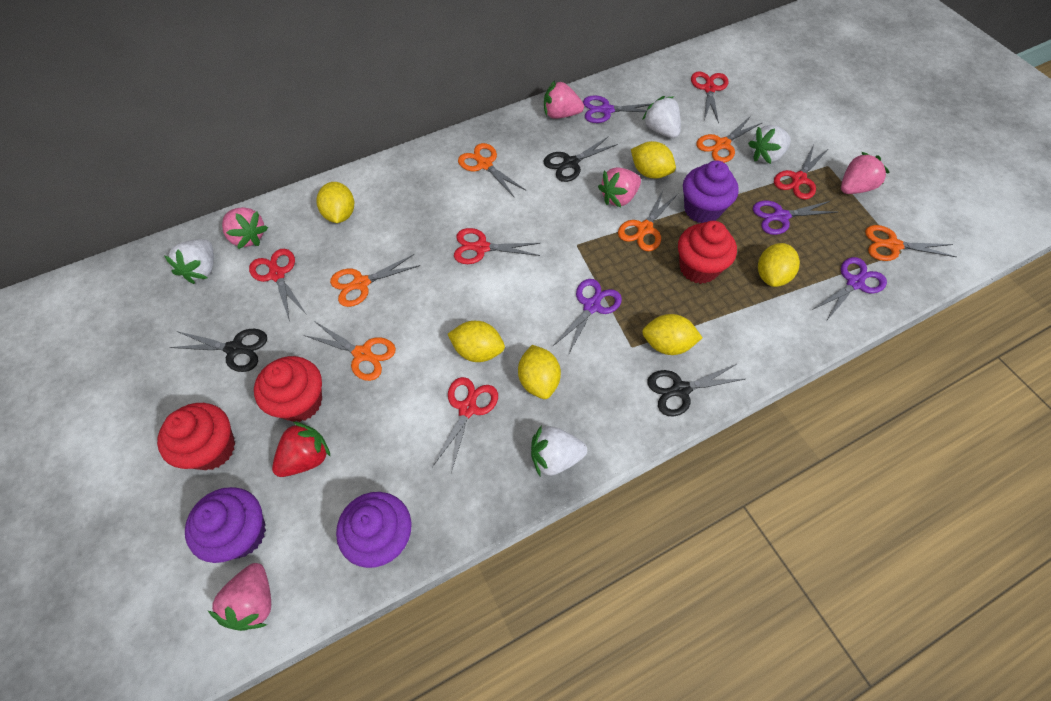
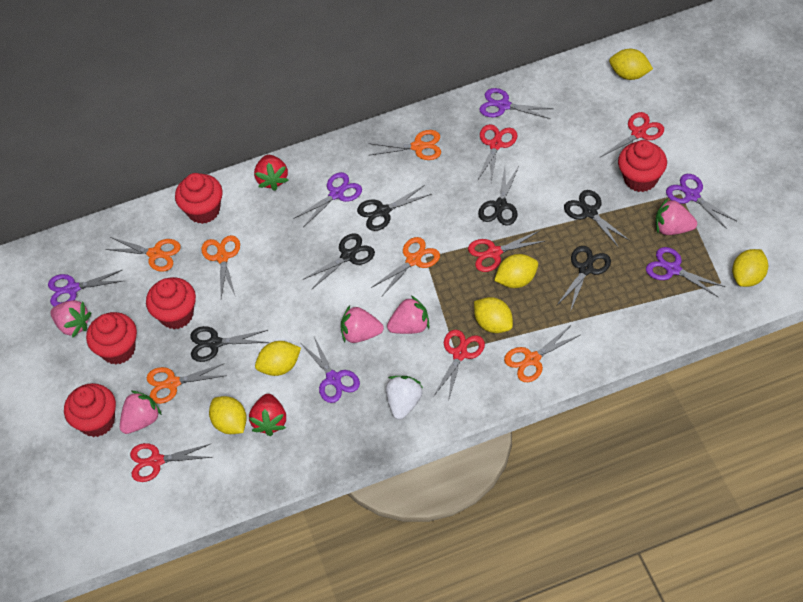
black scissors: [169,329,267,372] [543,136,618,182] [647,363,745,417] = 3 -> [190,326,269,362] [302,233,375,290] [357,185,432,231] [478,166,519,226] [557,246,611,312] [564,190,630,248] = 6
purple cupcake: [185,487,266,563] [336,492,411,568] [683,161,739,223] = 3 -> none = 0
purple scissors: [552,279,622,355] [583,95,651,123] [753,201,837,235] [812,257,887,320] = 4 -> [48,270,123,307] [295,172,362,227] [302,337,360,403] [479,88,553,119] [646,247,726,297] [666,174,736,229] = 6
red cupcake: [157,403,235,470] [254,356,322,422] [678,221,737,284] = 3 -> [64,383,116,437] [86,312,137,365] [146,277,196,329] [175,173,223,224] [618,140,667,192] = 5
red strawberry: [272,421,331,477] = 1 -> [249,394,286,436] [254,155,289,191] = 2
white strawberry: [165,239,214,284] [531,425,587,476] [642,96,681,138] [748,125,791,164] = 4 -> [386,376,424,420] = 1

